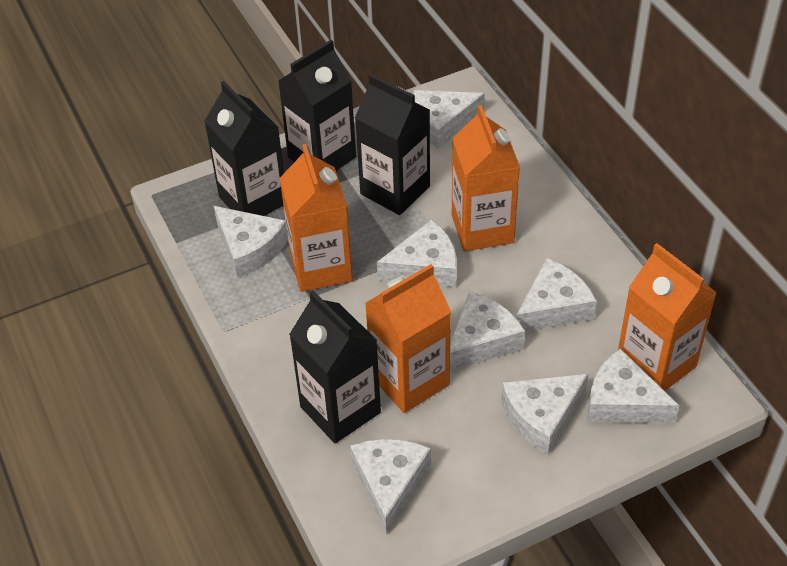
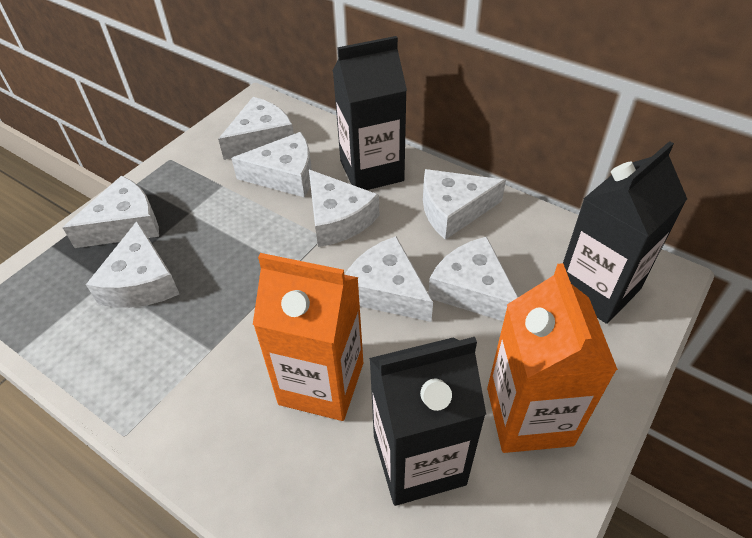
black carton: [204,81,284,216] [278,40,356,170] [289,290,381,443] [355,74,430,215] = 4 -> [333,36,407,190] [369,337,486,506] [563,141,687,324] = 3
orange carton: [280,144,353,292] [365,264,451,413] [452,105,520,251] [618,243,717,391] = 4 -> [253,253,363,421] [487,263,618,453] = 2

